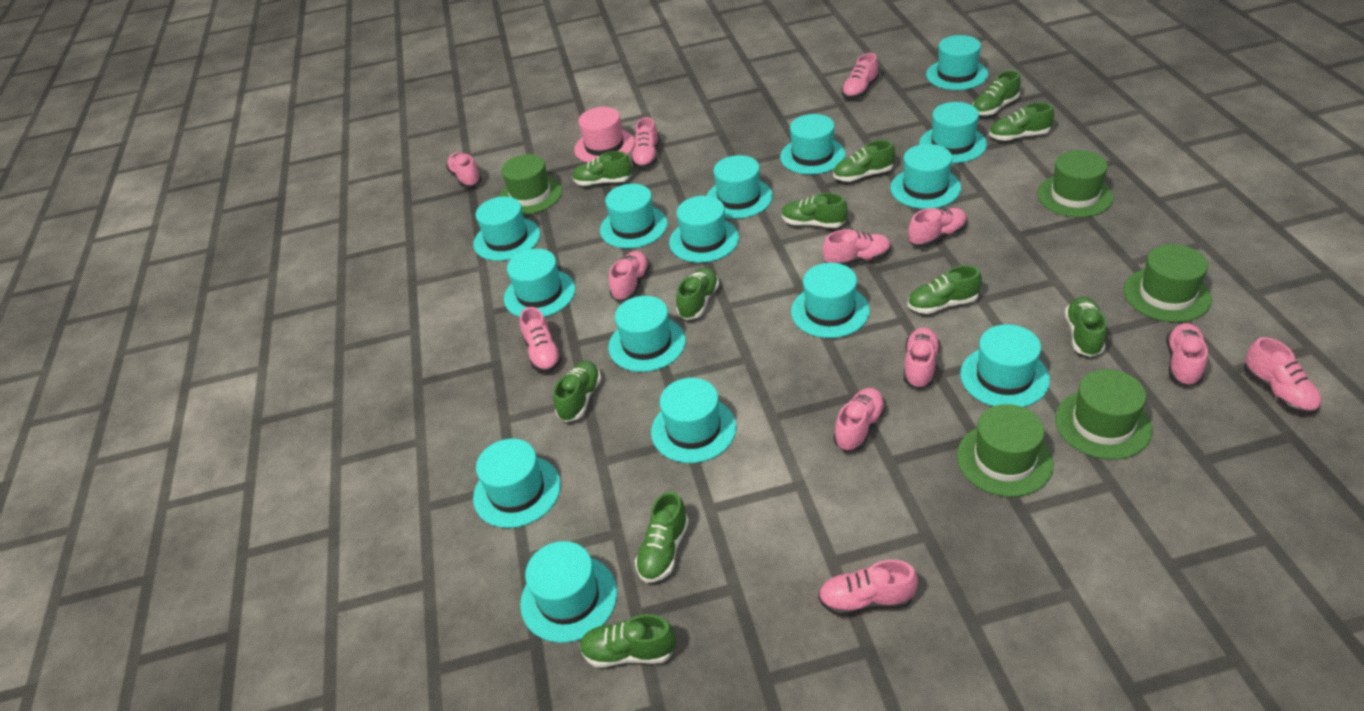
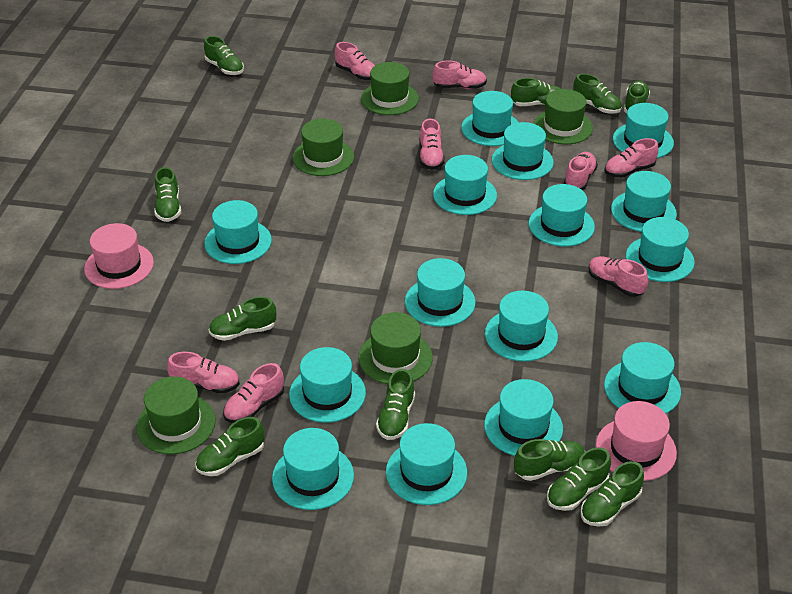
pink hat: [574,107,635,163] = 1 -> [84,223,154,289] [596,401,677,481] = 2
pink shoe: [446,152,482,187] [520,307,562,373] [609,251,650,301] [631,117,659,169] [818,560,918,616] [823,229,891,266] [834,388,886,451] [842,53,879,99] [904,327,940,389] [908,208,967,247] [1166,323,1208,386] [1244,337,1321,415] = 12 -> [167,352,240,394] [223,363,284,423] [335,42,375,80] [419,119,445,170] [433,61,487,89] [564,152,598,190] [588,256,648,297] [604,138,658,178] = 8

